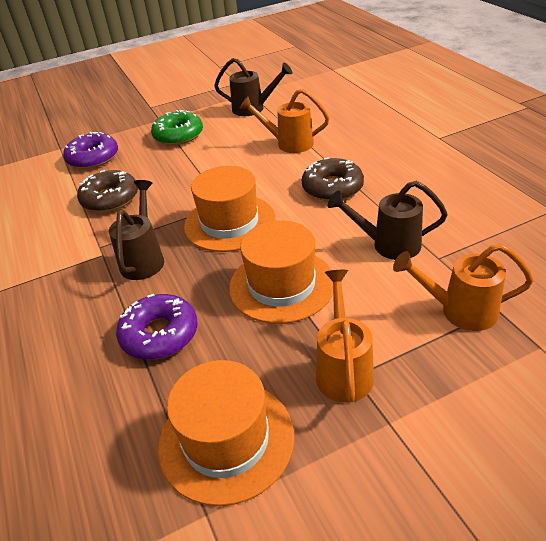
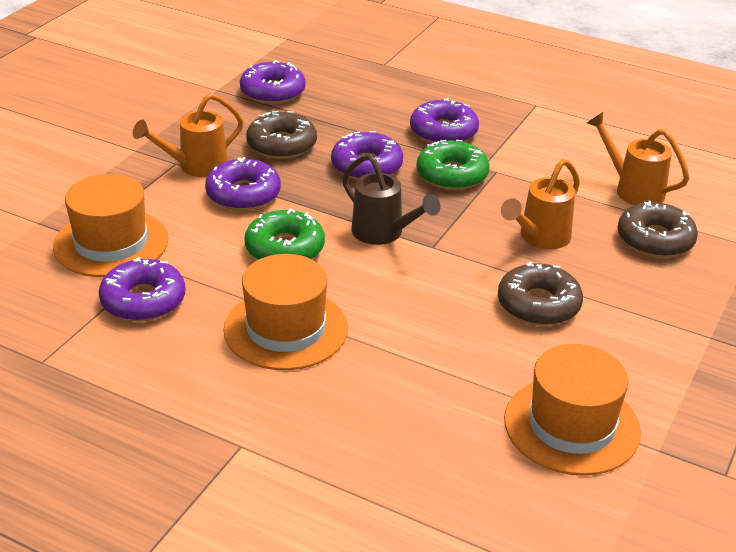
brown donut: [77,170,138,212] [302,157,364,201] = 2 -> [246,111,317,159] [498,262,583,326] [618,201,698,258] = 3
brown watering can: [109,180,164,280] [214,58,293,116] [328,181,448,260] = 3 -> [342,154,440,245] = 1
green donut: [151,110,203,145] = 1 -> [245,209,325,260] [416,140,490,190] = 2
purple donut: [63,132,118,169] [116,294,198,360] = 2 -> [99,257,186,321] [205,157,281,211] [240,60,306,104] [331,131,403,180] [410,98,479,143] = 5

